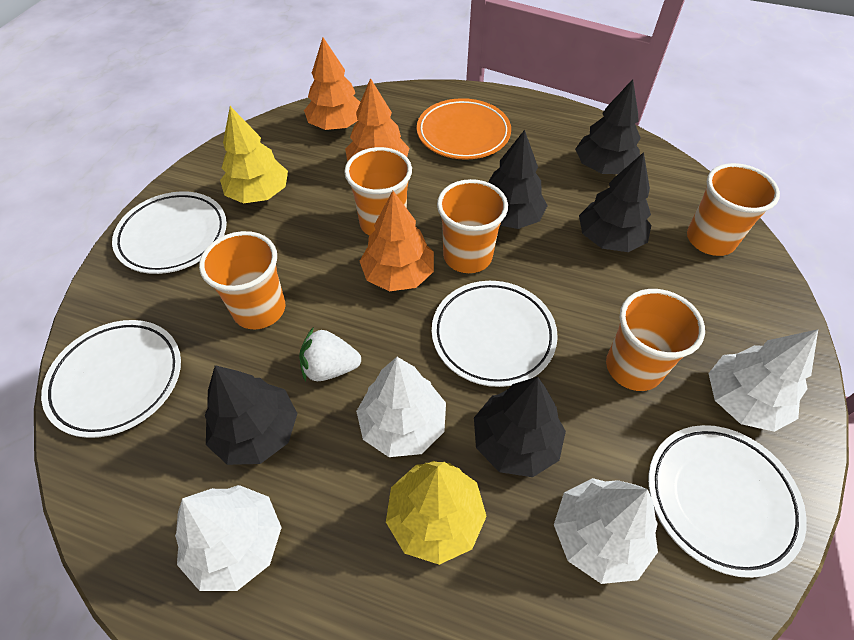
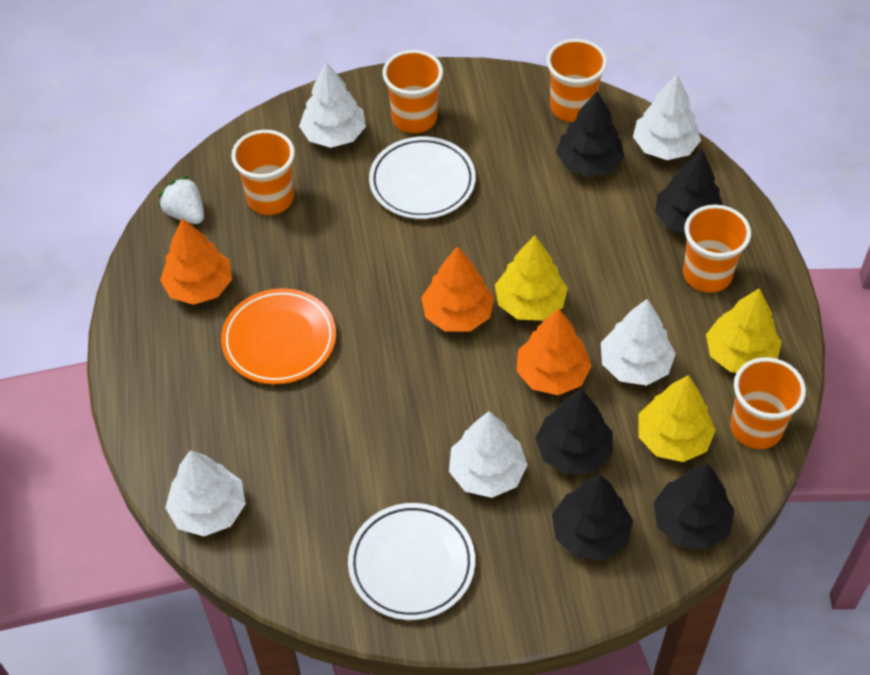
white plate: [41,320,181,438] [112,191,227,274] [432,281,558,387] [648,425,807,578] = 4 -> [348,503,475,620] [369,136,476,219] = 2
white tree: [175,485,282,591] [356,357,446,457] [554,478,658,584] [708,329,818,432] = 4 -> [165,450,246,536] [299,62,366,148] [449,411,528,498] [601,299,676,386] [633,74,701,160] = 5
yellow tree: [220,106,288,204] [386,461,487,565] = 2 -> [495,235,568,321] [638,375,716,462] [706,288,782,373] = 3

